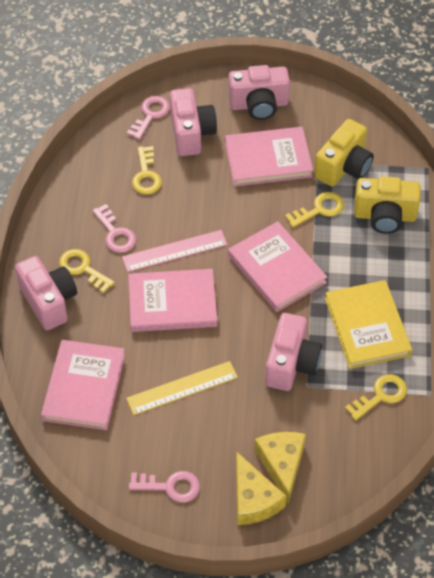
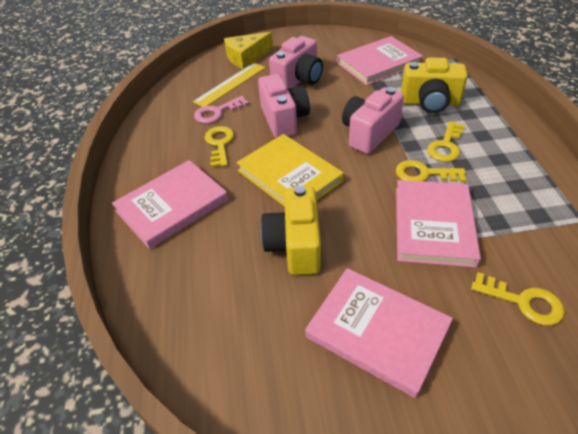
pink camera: [15,256,77,330] [170,88,217,156] [228,65,290,120] [265,313,322,391] = 4 -> [258,74,310,138] [269,36,323,89] [342,87,404,154] = 3
pink key: [92,204,136,253] [127,96,170,140] [129,471,200,502] = 3 -> [194,96,249,123] = 1
pink ruler: [122,230,228,272] = 1 -> none = 0
yellow cheese: [236,451,287,525] [254,432,306,504] = 2 -> [224,32,273,69] = 1

